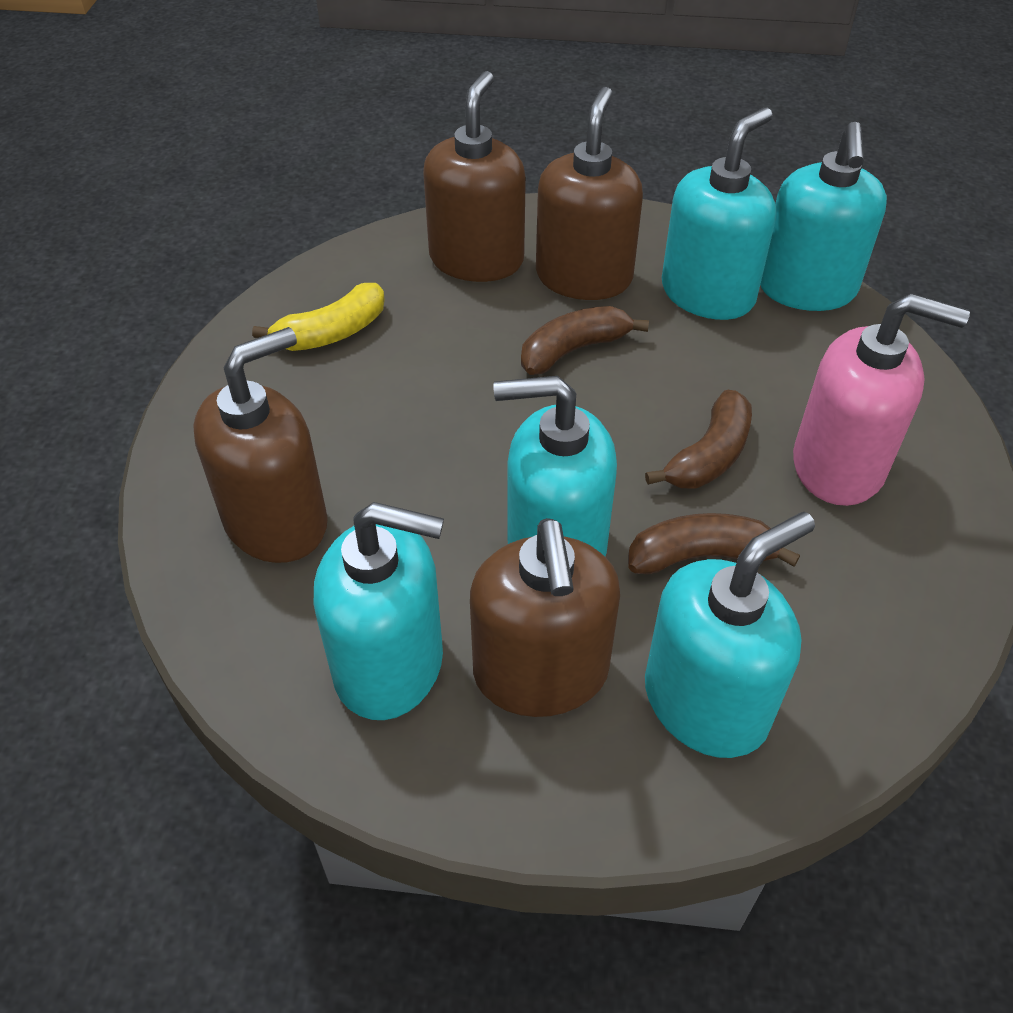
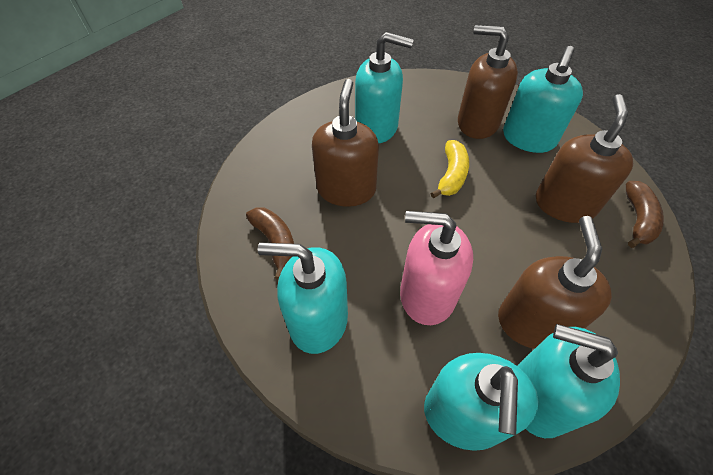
brown banana: [521,306,649,375] [628,513,800,574] [645,390,752,489] = 3 -> [246,207,294,280] [626,181,664,248] = 2

